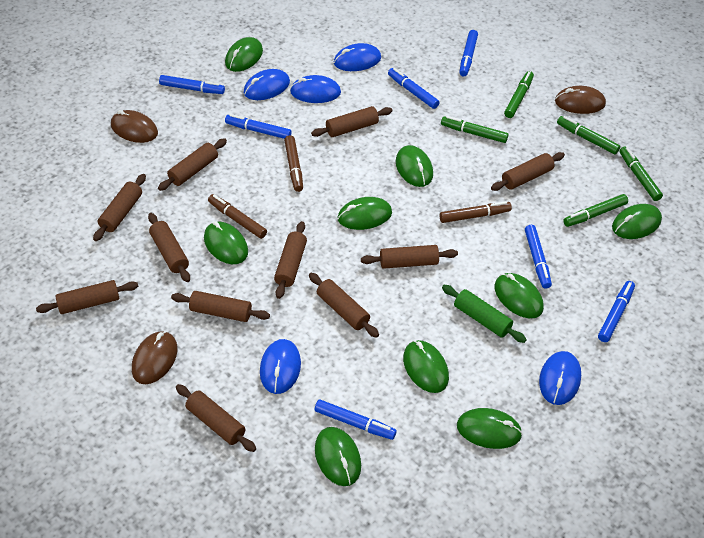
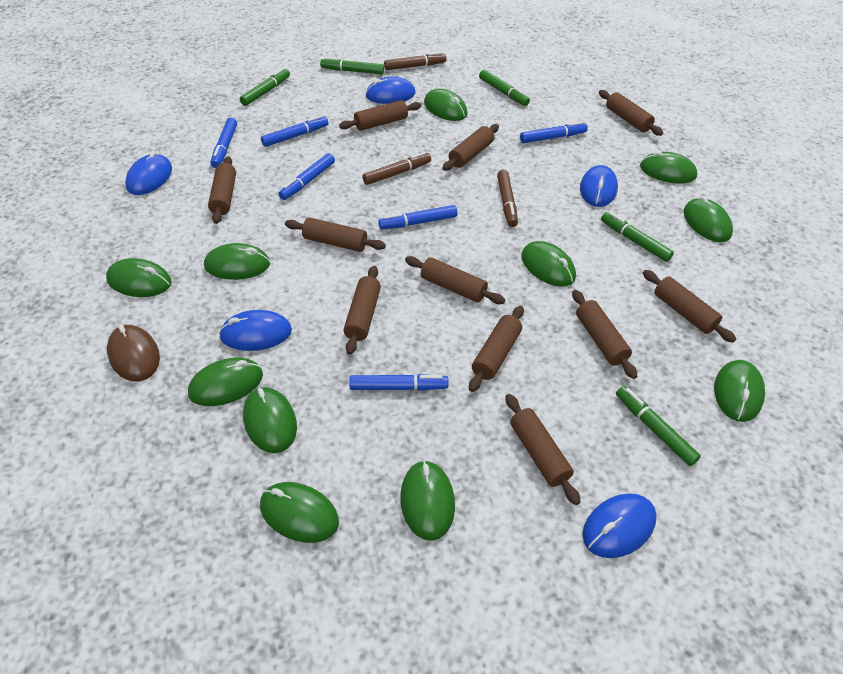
blue marker: [159,75,225,94] [225,114,292,139] [314,400,397,440] [388,68,440,109] [459,30,478,76] [525,225,552,289] [598,281,635,342] = 7 -> [210,118,237,168] [261,115,328,147] [278,153,335,200] [349,374,449,391] [378,205,458,229] [520,121,588,143] = 6
brown mouse: [111,110,158,143] [132,331,178,384] [555,86,606,114] = 3 -> [107,325,160,381] = 1
green mouse: [204,221,248,264] [225,37,263,72] [315,427,361,486] [338,197,392,230] [396,145,433,187] [403,340,449,393] [457,408,523,449] [494,273,544,318] [612,204,662,239] = 9 -> [106,258,172,297] [188,358,263,406] [204,243,270,280] [243,387,297,453] [260,482,339,543] [400,460,455,541] [424,89,468,121] [521,241,576,287] [640,151,697,184] [684,196,733,242] [714,360,765,422] = 11
green rolling pin: [442,285,527,343] = 1 -> none = 0

